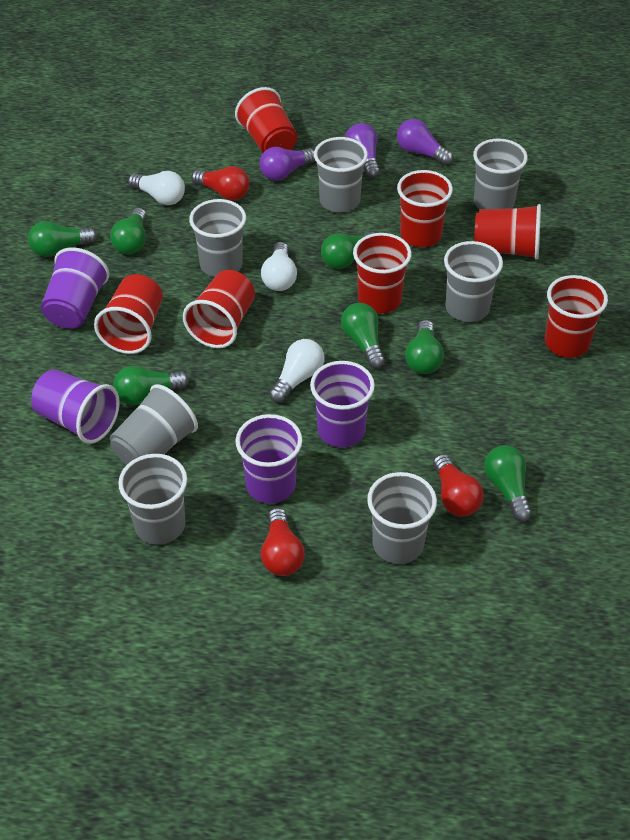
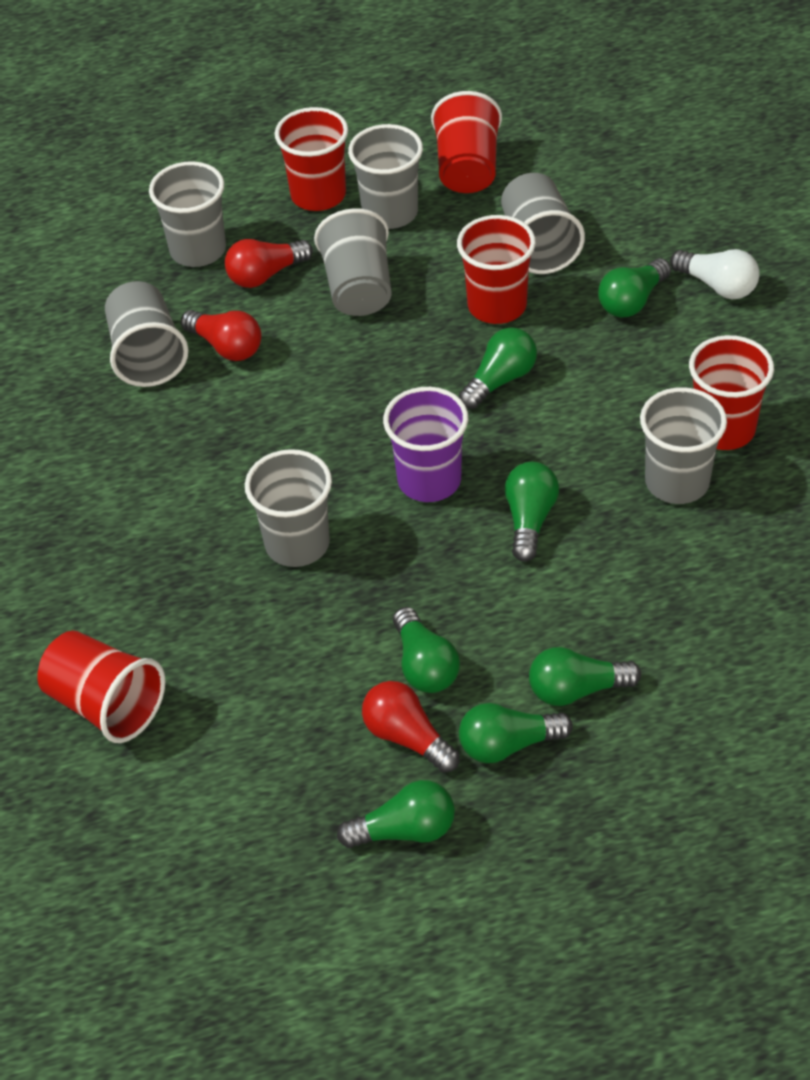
purple cup: [31,369,120,444] [41,248,109,328] [235,414,302,503] [310,361,375,447] = 4 -> [383,387,468,502] = 1
purple light bulb: [260,147,315,181] [345,123,380,178] [397,119,453,165] = 3 -> none = 0
red cup: [94,274,163,354] [183,270,255,348] [235,87,297,153] [353,233,412,313] [397,170,453,247] [474,204,541,260] [545,275,608,358] = 7 -> [37,631,165,743] [275,107,348,211] [431,91,502,193] [457,215,536,324] [689,335,774,450] = 5
white light bulb: [128,171,185,205] [261,242,297,291] [269,339,324,403] = 3 -> [670,249,760,299] = 1

